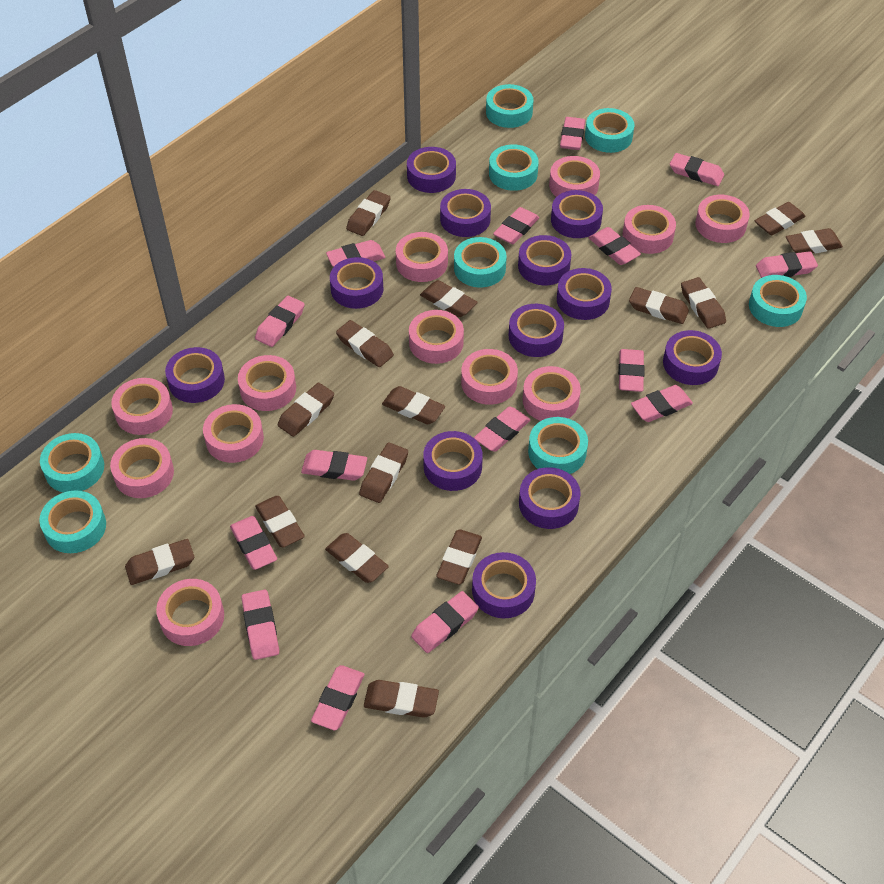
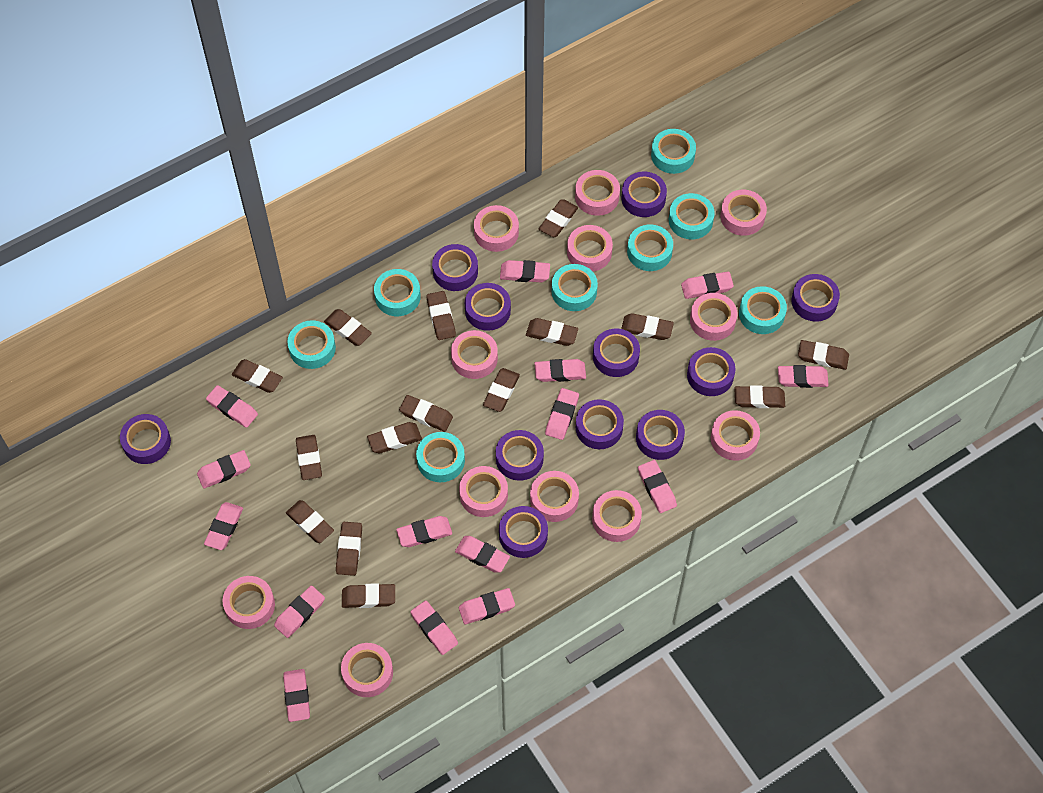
purple tape: [165,347,225,403] [330,257,384,309] [407,147,456,193] [423,431,483,491] [440,189,491,237] [472,552,536,618] [509,304,564,357] [518,235,571,285] [519,467,581,529] [551,190,603,238] [557,268,612,320] [663,330,722,385] = 12 -> [120,414,171,464] [432,244,478,291] [465,283,511,331] [496,430,544,481] [499,506,548,558] [576,399,624,449] [593,329,640,377] [622,171,667,217] [636,410,685,460] [687,347,735,396] [791,274,840,322] = 11

